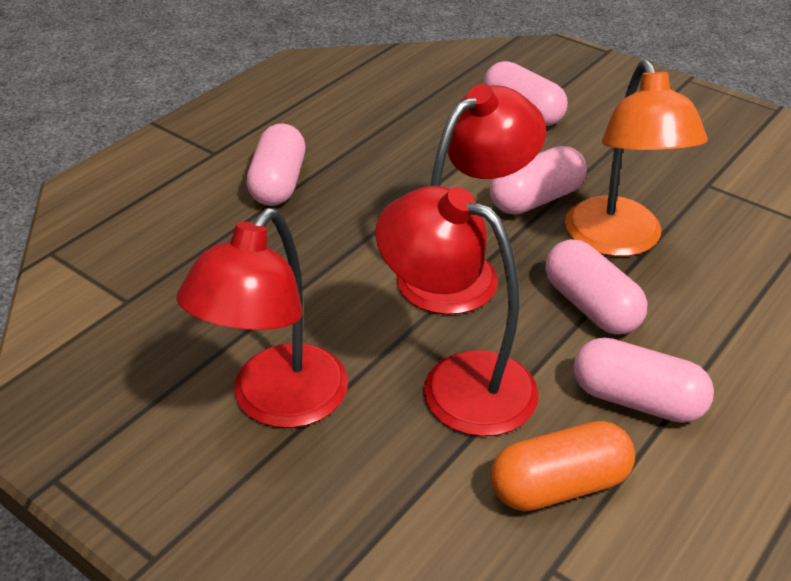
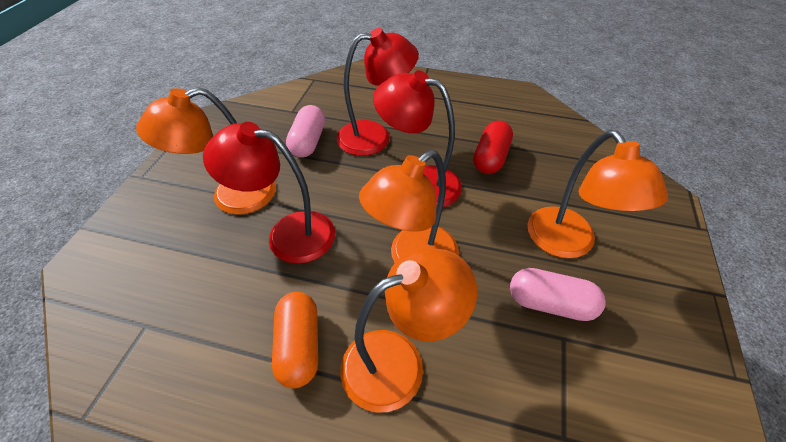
orange lamp: [565,60,708,257] = 1 -> [136,87,276,215] [340,248,477,413] [359,150,459,263] [527,130,668,258] = 4
pink capsule: [246,123,305,206] [484,61,568,126] [490,146,587,215] [545,239,648,335] [573,337,714,423] = 5 -> [286,105,325,157] [510,268,606,321] = 2
red capsule: none = 0 -> [473,120,513,174] = 1

